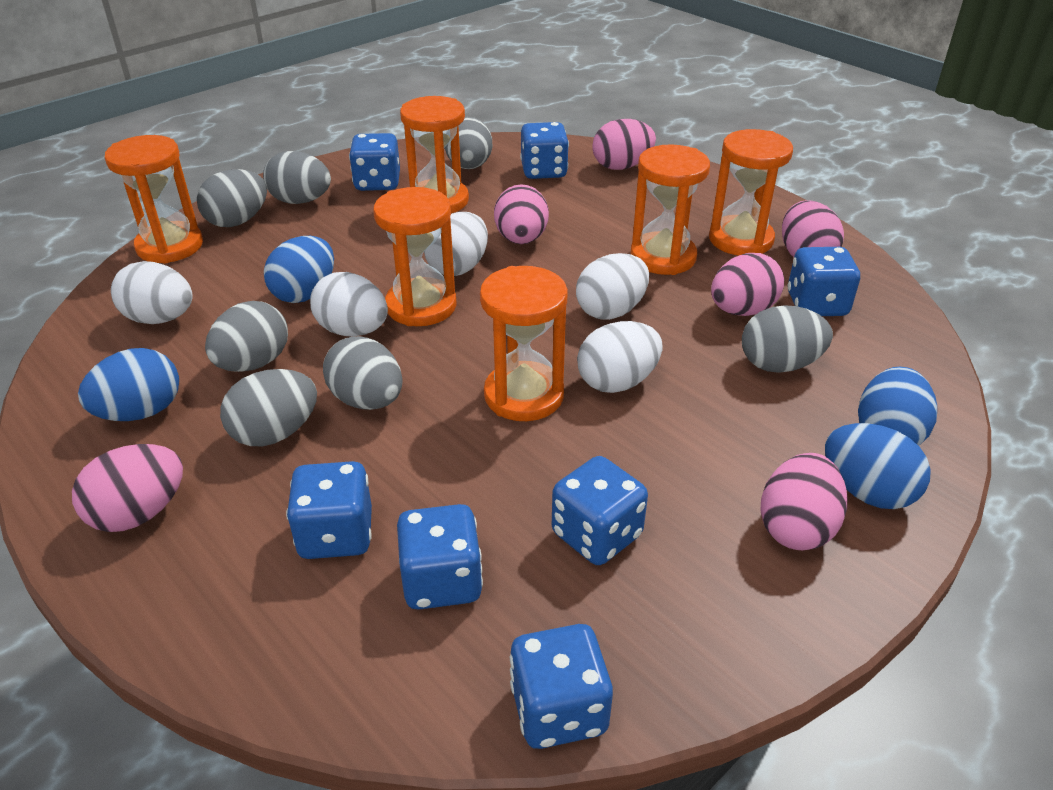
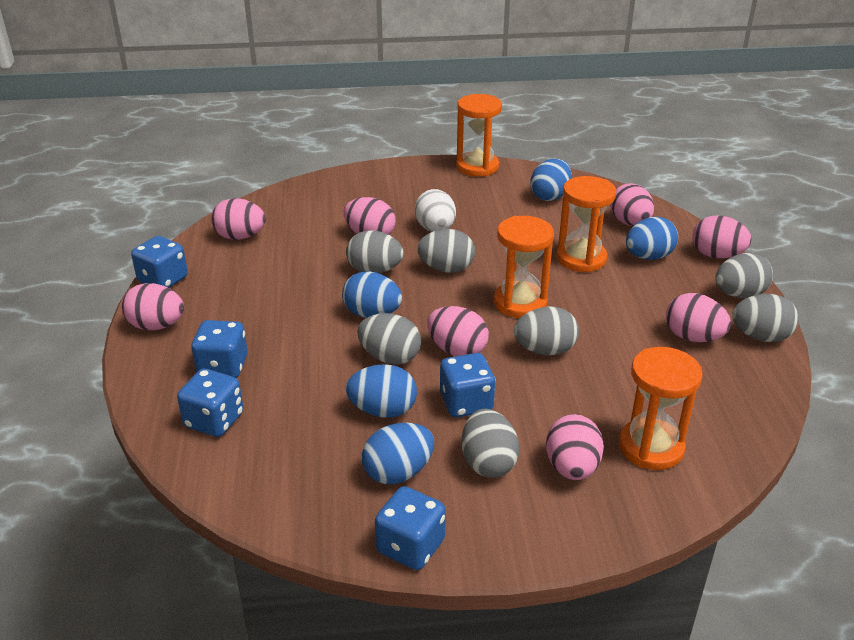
blue dice: [286,461,372,559] [349,133,400,191] [397,504,483,610] [510,624,613,749] [520,122,569,179] [552,456,648,565] [787,247,860,316] = 7 -> [131,236,188,288] [177,369,243,437] [191,320,248,378] [375,486,446,570] [440,353,496,418] = 5
blue egg: [78,348,179,421] [264,236,334,303] [825,423,931,509] [858,367,937,446] = 4 -> [342,271,402,318] [346,364,417,418] [362,423,434,484] [531,159,572,201] [626,217,678,260] = 5
orange hourglass: [105,135,203,264] [373,187,457,326] [400,96,469,214] [480,266,568,421] [630,144,710,275] [709,129,793,255] = 6 -> [456,94,502,177] [494,216,554,318] [556,176,616,272] [619,347,703,470] = 4
pink egg: [72,444,183,532] [494,184,549,244] [592,119,656,170] [711,253,784,316] [760,453,847,550] [782,200,844,257] = 6 -> [122,283,184,330] [211,198,266,240] [344,197,396,235] [427,306,489,356] [546,414,604,480] [610,183,654,226] [666,293,731,342] [692,215,752,258] = 8
white egg: [111,261,192,324] [310,272,388,337] [424,212,488,276] [576,253,649,320] [577,321,663,393] = 5 -> [415,189,456,232] = 1

